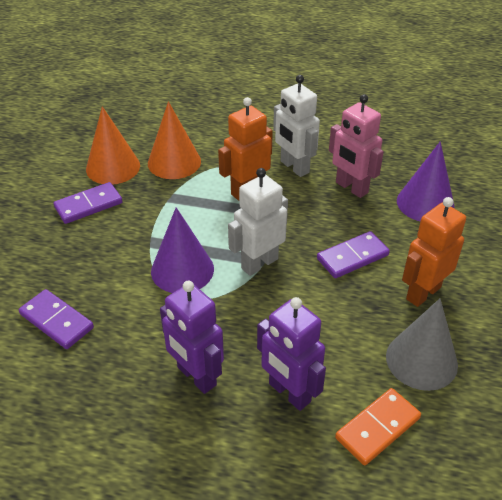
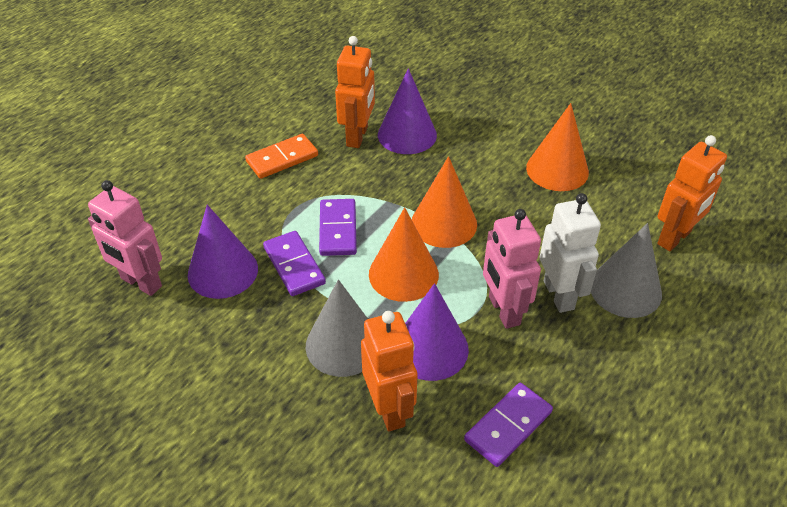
grey cone: [386,298,458,391] = 1 -> [306,279,368,377] [591,223,662,318] = 2
orange cone: [86,106,140,185] [148,101,201,179] = 2 -> [369,207,439,302] [412,156,477,248] [526,103,589,191] = 3
orange robot: [218,97,273,200] [402,197,466,307] = 2 -> [335,36,375,148] [361,311,418,431] [657,135,727,251] = 3
pink robot: [329,94,384,198] = 1 -> [88,180,162,296] [483,209,541,329] = 2
purple cone: [151,207,214,293] [397,141,455,221] = 2 -> [188,205,258,299] [378,68,437,154] [405,283,469,381] = 3
purple robot: [160,281,224,394] [257,297,326,411] = 2 -> none = 0
white robot: [228,168,288,276] [273,75,320,177] = 2 -> [539,193,601,313] = 1

